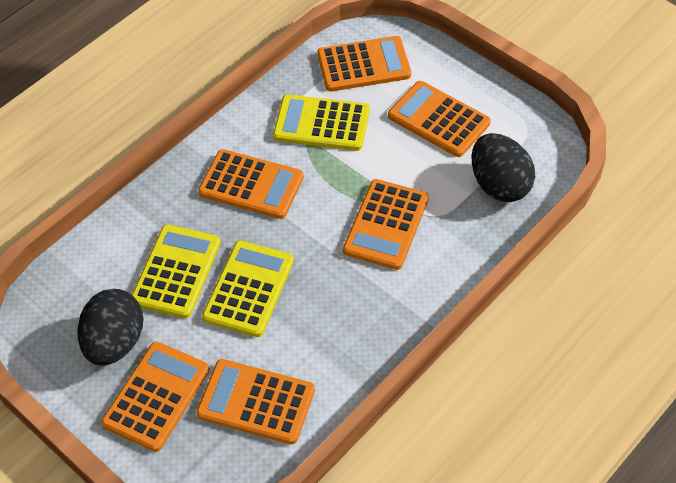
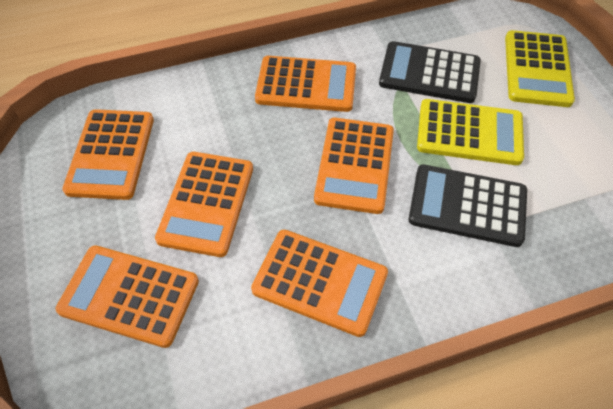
black calculator: none = 0 -> [379,41,481,103] [409,164,527,247] = 2
black egg: [77,289,144,366] [472,133,535,202] = 2 -> none = 0
yellow calculator: [132,225,221,318] [202,241,294,337] [273,94,370,151] = 3 -> [417,99,524,165] [505,30,575,107] = 2

